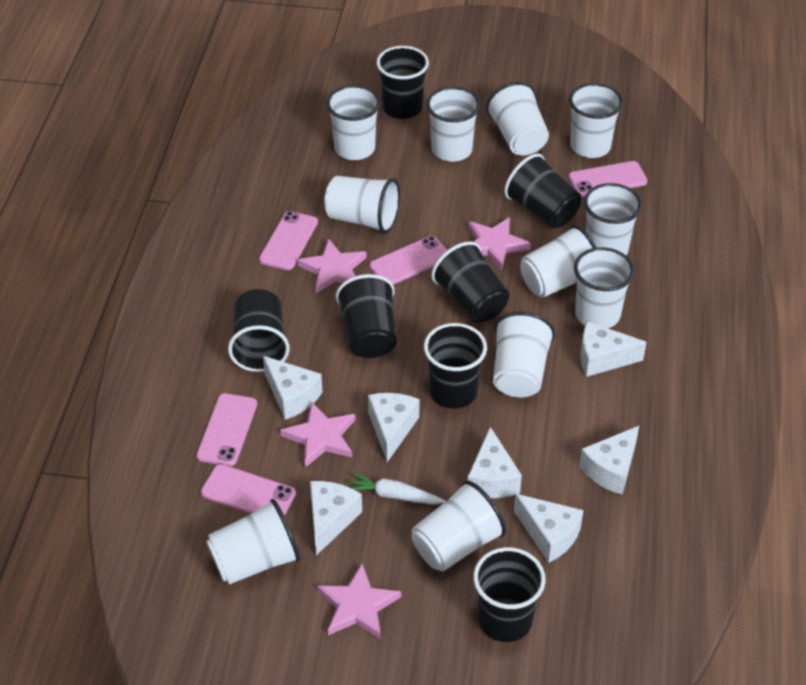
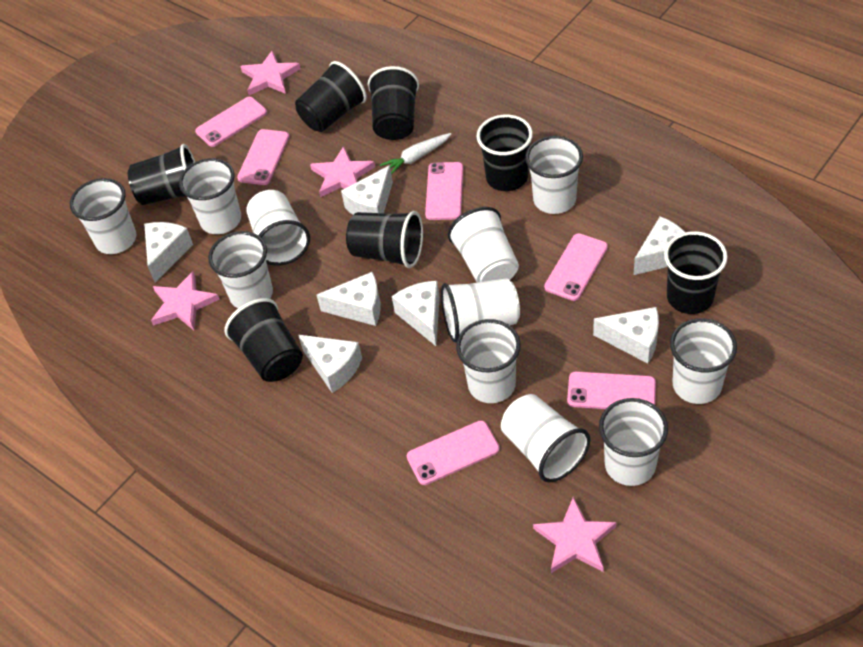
pink phone: [196,393,257,466] [201,464,296,516] [259,211,318,270] [369,236,447,285] [568,161,648,197] = 5 -> [195,97,267,147] [237,129,289,185] [407,420,500,485] [425,162,463,220] [544,233,608,301] [567,371,656,409] = 6

